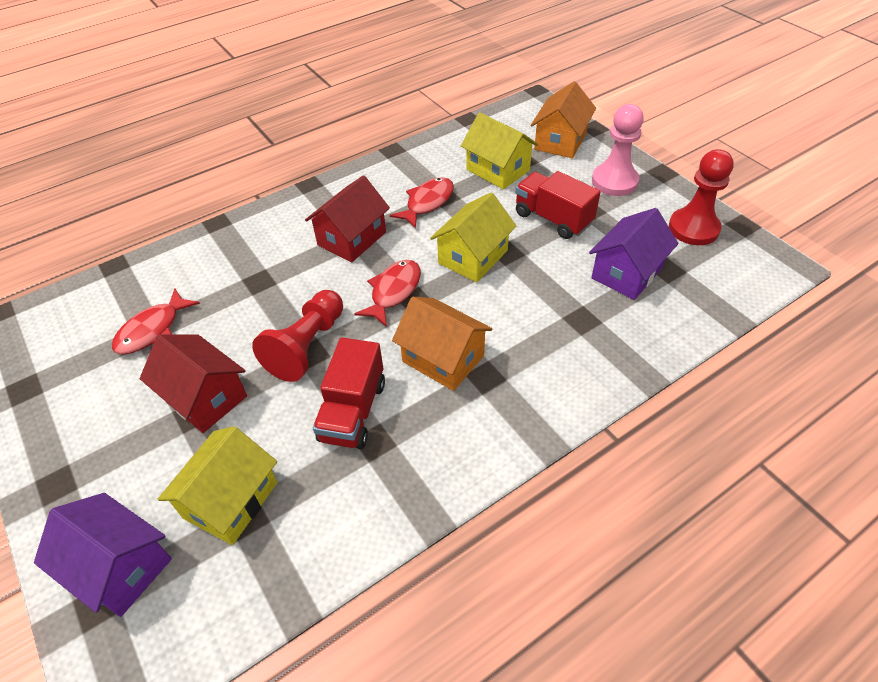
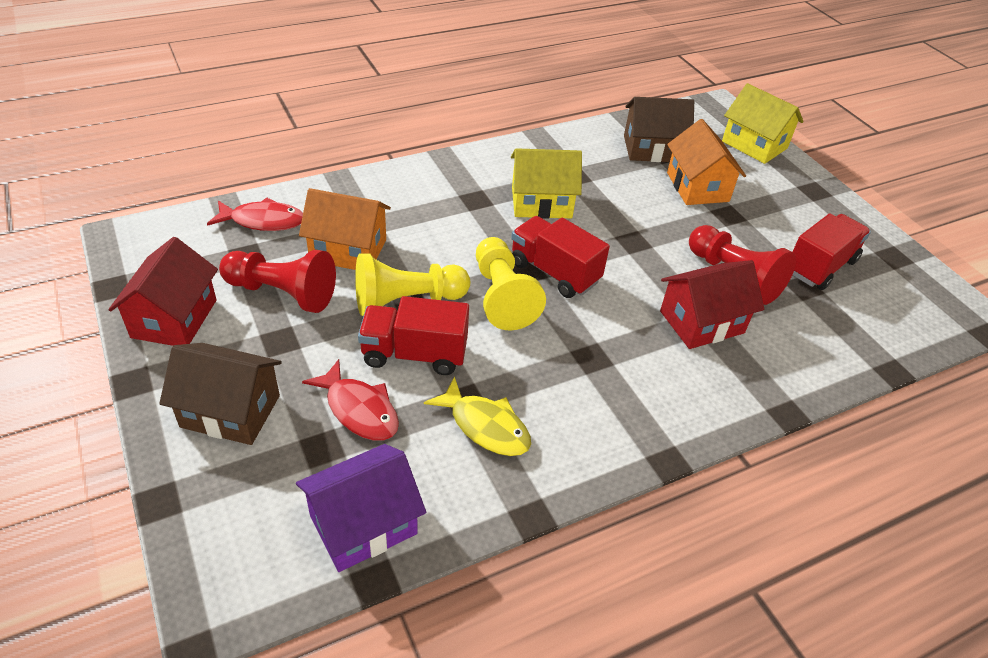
brown house: none = 0 -> [159,343,282,445] [624,97,694,162] = 2
pink pawn: [592,104,644,196] = 1 -> none = 0
purple house: [34,493,172,617] [589,208,678,300] = 2 -> [296,444,426,572] = 1
red fish: [112,288,200,354] [354,260,421,327] [390,177,454,229] = 3 -> [207,197,303,231] [302,359,399,441] = 2
red truck: [313,338,385,449] [515,171,601,239] = 2 -> [358,296,469,375] [511,216,610,298] [793,213,871,290] = 3
yellow fish: none = 0 -> [424,376,531,456] = 1
yellow house: [158,426,277,545] [430,192,517,282] [461,112,538,189] = 3 -> [511,148,582,219] [722,83,804,164] = 2
yellow pawn: none = 0 -> [355,253,470,316] [476,237,546,330] = 2

